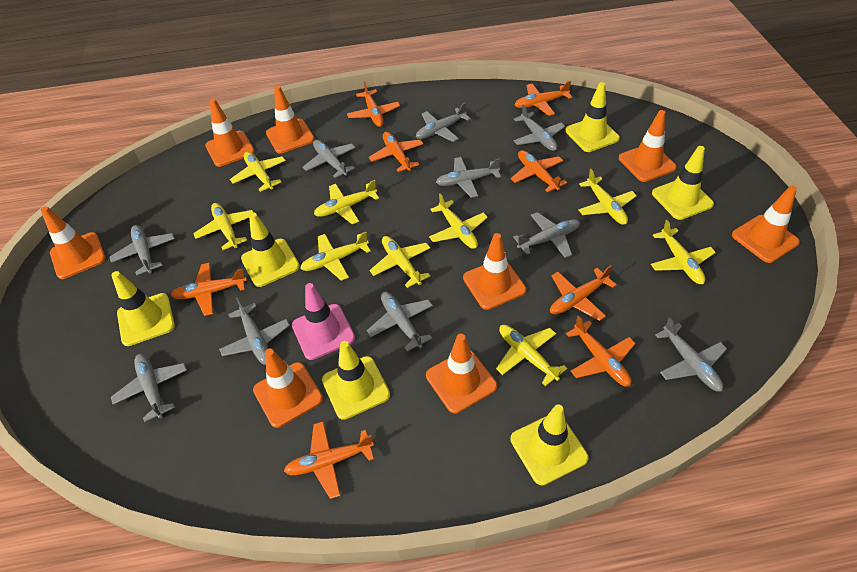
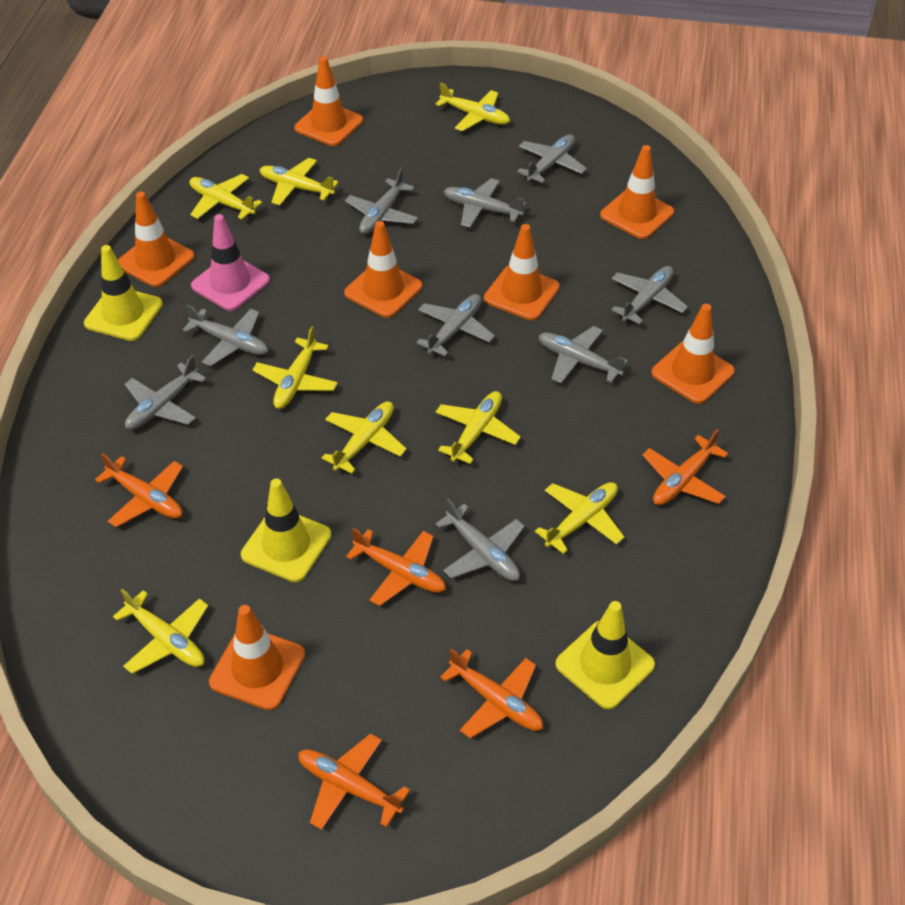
grey plane: [110,225,175,276] [111,354,187,422] [219,298,290,365] [303,140,356,178] [367,292,433,351] [416,102,471,142] [436,157,501,198] [513,212,580,258] [514,104,565,151] [655,317,727,392] = 10 -> [125,355,206,430] [182,304,268,367] [345,168,418,234] [416,294,495,356] [435,499,525,581] [444,178,526,228] [517,134,587,183] [539,326,628,383] [611,266,688,324] = 9
orange plane: [171,262,247,316] [284,421,374,499] [347,81,400,127] [369,132,423,172] [511,150,567,192] [515,81,572,116] [550,265,616,321] [566,315,636,387] = 8 -> [95,453,183,527] [298,733,410,830] [346,528,446,606] [440,648,543,738] [642,429,728,505] = 5
orange traffic cone: [41,206,106,279] [205,98,255,167] [253,349,323,428] [266,86,315,153] [426,334,497,413] [463,233,526,310] [619,110,677,182] [732,186,800,263] = 8 -> [118,191,195,287] [209,605,305,710] [294,56,363,146] [344,221,422,318] [484,224,560,320] [600,145,674,239] [651,304,735,404] = 7
yellow plane: [193,203,254,250] [230,152,286,192] [300,232,371,281] [314,180,379,224] [369,236,430,288] [429,194,488,249] [496,325,567,386] [578,169,637,225] [651,220,716,284] = 9 -> [113,589,208,674] [189,174,262,219] [253,326,338,409] [259,158,339,205] [322,401,407,474] [435,82,510,131] [436,391,521,464] [535,482,624,554] = 8
yellow traffic cone: [111,271,175,346] [241,213,300,287] [322,341,390,420] [510,404,588,485] [565,82,620,152] [652,146,714,220] = 6 -> [84,245,163,341] [241,479,332,582] [555,601,655,709] = 3

